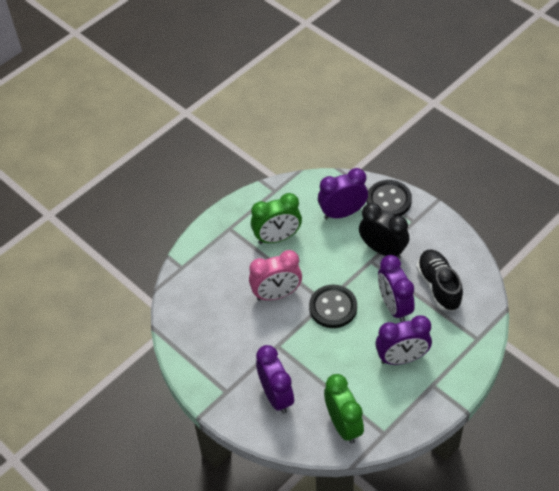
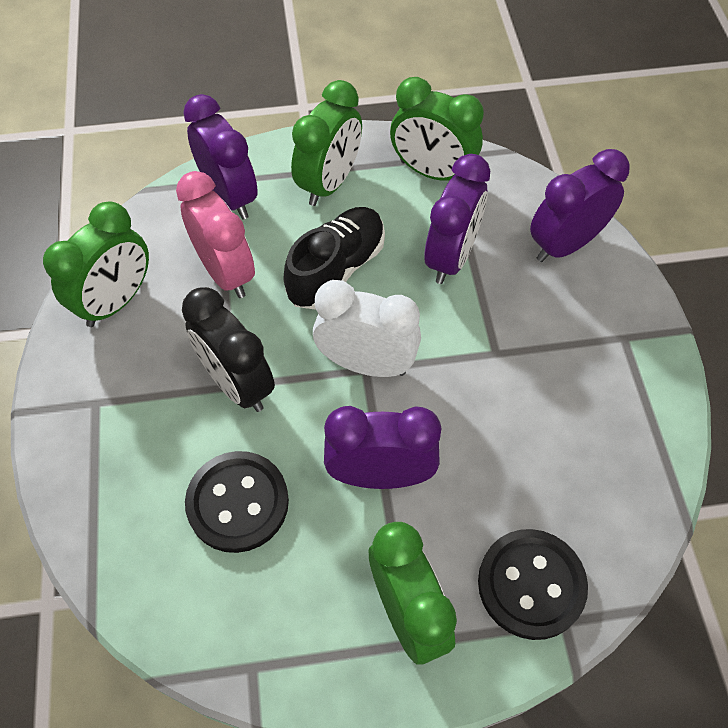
green clock: [251,193,302,244] [324,374,364,444] = 2 -> [43,201,149,327] [291,80,362,206] [369,522,457,664] [390,77,484,181] = 4
white clock: none = 0 -> [313,280,421,377] = 1

